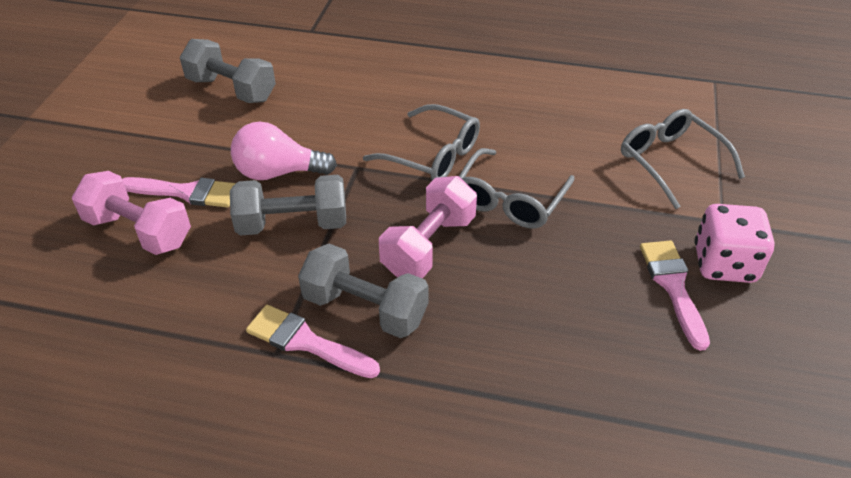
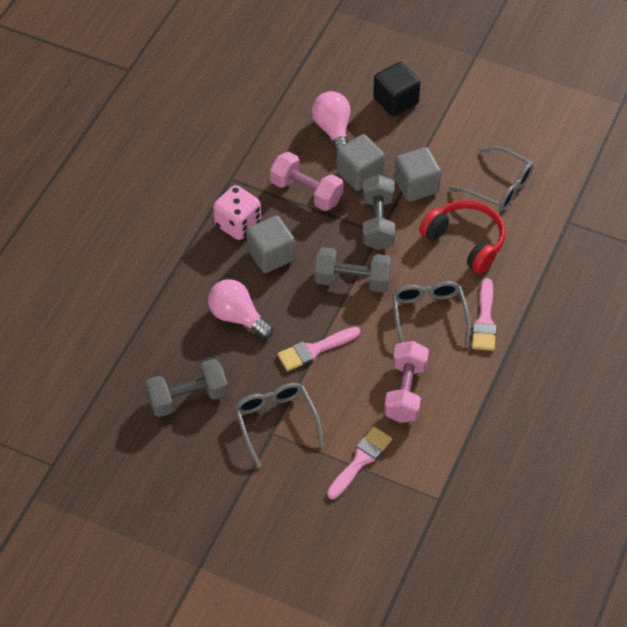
black cube: none = 0 -> [373,62,421,117] = 1
grey cube: none = 0 -> [246,215,295,273] [336,134,385,191] [394,147,441,202] = 3
pink light bulb: [231,122,337,180] = 1 -> [208,279,273,339] [312,91,350,155] = 2
red headphones: none = 0 -> [419,200,505,274] = 1

